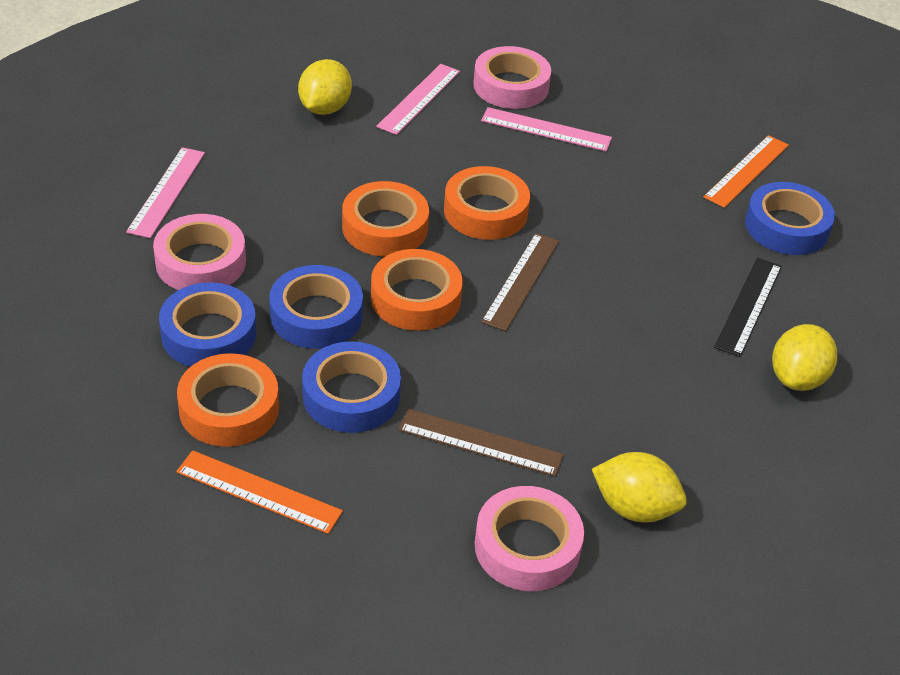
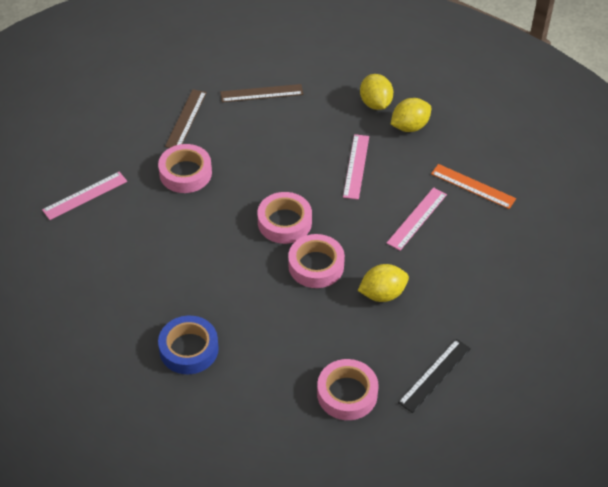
blue tape: [159,282,256,367] [269,265,363,349] [302,341,401,433] [745,182,835,255] = 4 -> [158,316,219,374] = 1
orange ruler: [176,450,343,534] [703,135,789,208] = 2 -> [431,164,516,209] = 1
orange tape: [177,353,279,447] [342,181,429,256] [371,249,463,331] [444,166,530,240] = 4 -> none = 0
pink tape: [153,214,246,290] [473,46,551,109] [475,486,584,591] = 3 -> [158,144,212,193] [257,192,312,244] [288,234,345,288] [317,359,379,420] = 4

